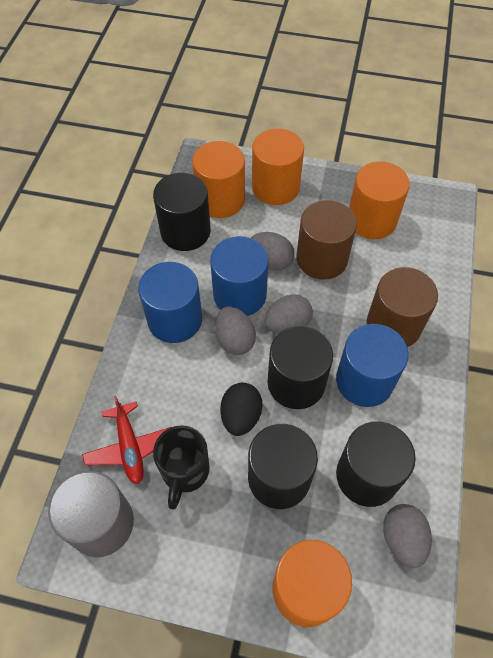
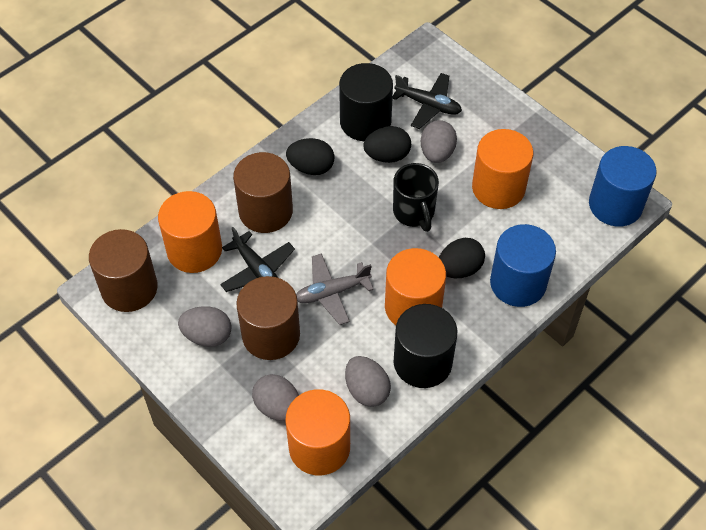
black cylinder: [153,173,211,251] [248,424,318,509] [267,326,333,409] [336,421,416,507] = 4 -> [339,63,393,141] [394,304,457,388] = 2
black egg: [221,383,262,436] = 1 -> [286,138,334,175] [363,126,411,163] [439,238,485,279] = 3
black plane: none = 0 -> [220,227,295,292] [392,73,462,129] = 2
blue cylinder: [138,262,202,343] [210,236,269,316] [336,324,408,407] = 3 -> [490,224,556,307] [589,146,657,227] = 2
brown cylinder: [296,200,357,280] [367,267,438,347] = 2 -> [89,229,158,312] [233,152,293,233] [236,276,300,360] = 3
grey cylinder: [48,471,134,557] = 1 -> none = 0
grey plane: none = 0 -> [296,253,374,325] = 1
red plane: [82,396,171,484] = 1 -> none = 0

